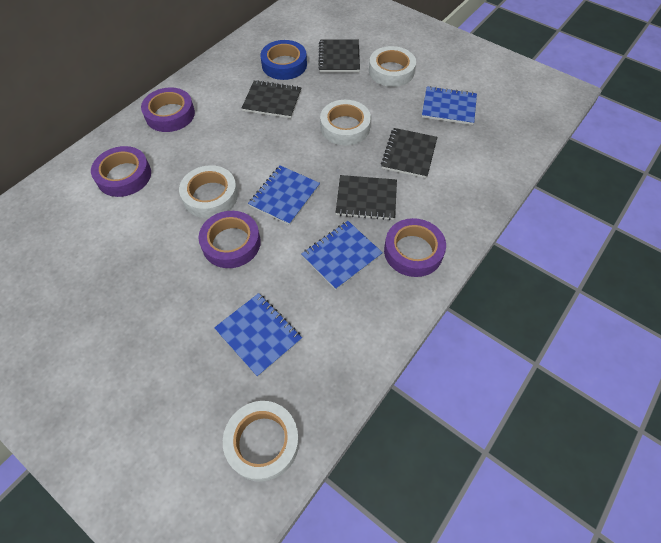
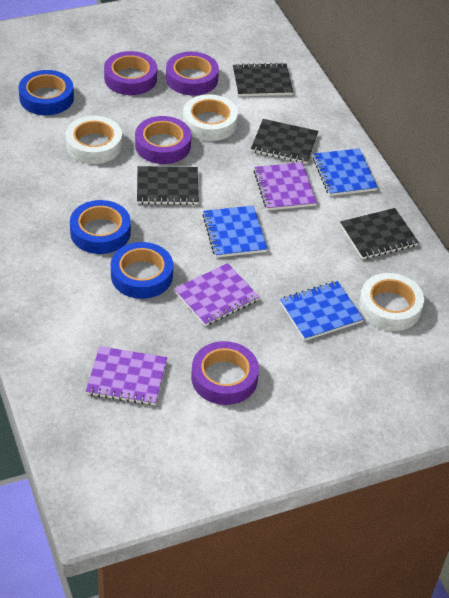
blue notebook: [214,293,302,377] [248,165,320,225] [302,221,383,290] [422,86,477,125] = 4 -> [202,205,268,258] [280,281,364,341] [313,148,378,196] = 3
blue tape: [260,40,307,80] = 1 -> [19,70,74,115] [70,200,131,254] [111,242,173,299] = 3
purple notebook: none = 0 -> [86,346,167,406] [174,263,259,326] [254,162,317,211] = 3
white tape: [179,165,238,218] [223,401,299,482] [320,100,371,146] [369,46,416,87] = 4 -> [65,116,122,164] [183,94,238,141] [359,273,424,331] = 3

